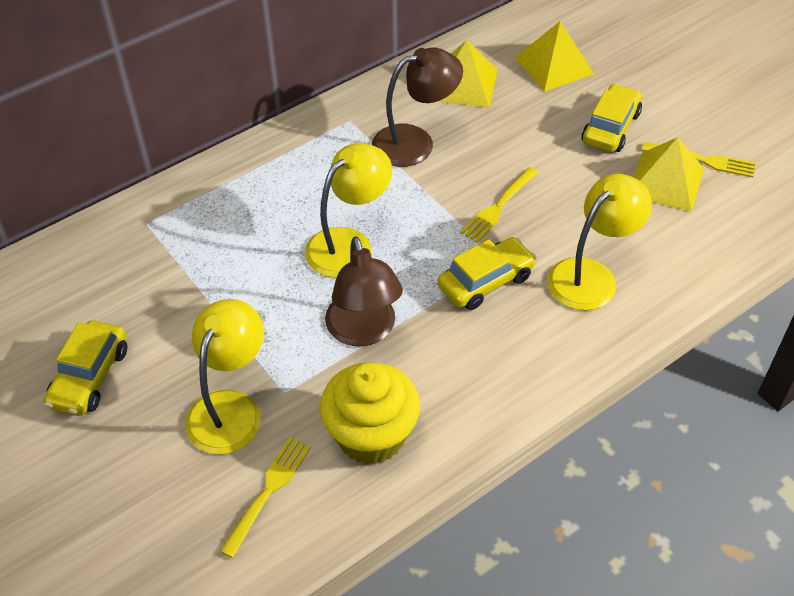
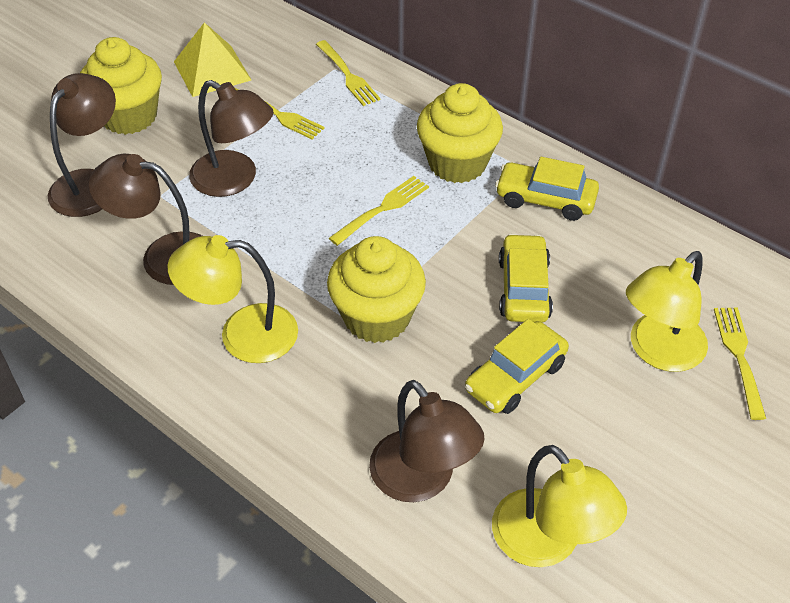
brown lamp: [325,236,403,347] [372,47,463,167] = 2 -> [48,73,116,217] [89,154,202,285] [189,80,274,197] [369,380,484,502] = 4
yellow cupcake: [320,362,420,465] = 1 -> [80,37,162,135] [327,236,426,343] [417,83,503,183] = 3
yellow fork: [220,437,311,558] [460,167,538,243] [642,142,755,177] = 3 -> [235,88,324,139] [316,40,381,106] [329,176,429,246] [714,308,766,420] = 4
yellow pyramid: [437,40,497,108] [515,21,594,92] [633,137,704,212] = 3 -> [174,22,251,97] = 1

